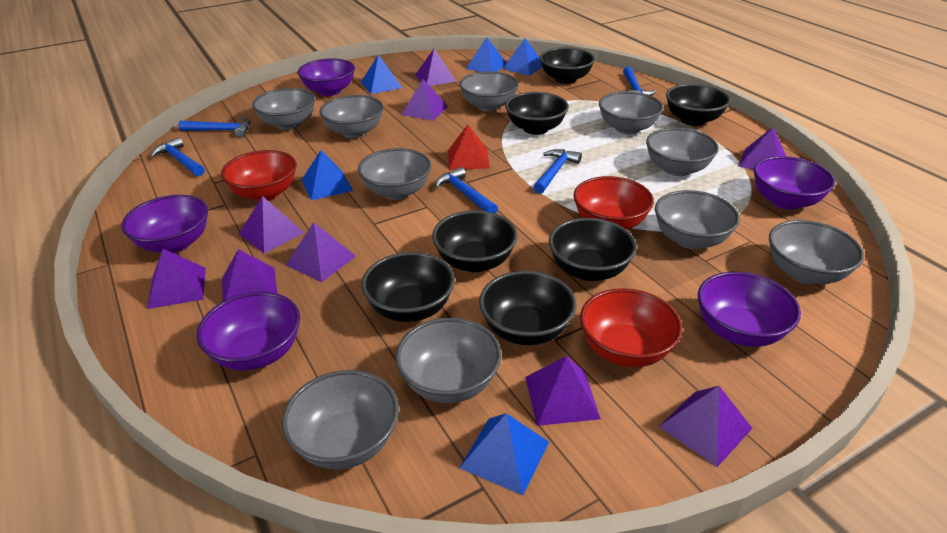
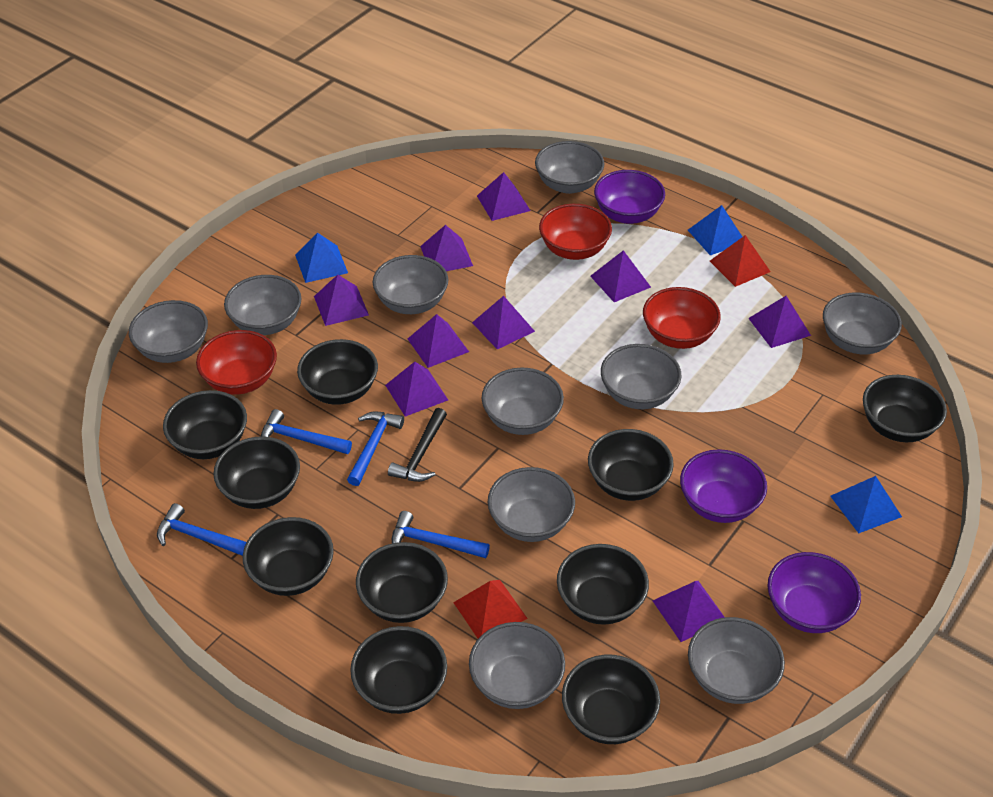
black bowl: [361,252,455,322] [432,210,518,272] [479,271,577,345] [505,92,569,135] [539,47,595,84] [549,218,637,281] [666,84,731,126] = 7 -> [163,390,247,459] [213,436,300,509] [243,517,334,596] [297,339,378,405] [350,626,447,714] [356,542,448,623] [557,544,649,625] [562,655,660,744] [588,429,674,501] [863,375,947,442] = 10
black hammer: none = 0 -> [388,408,447,482] = 1
blue hammer: [150,137,205,176] [178,117,250,138] [435,167,498,213] [533,149,582,194] [623,67,656,96] = 5 -> [157,503,247,556] [261,409,352,454] [347,411,404,486] [392,511,490,558] = 4
blue pyramid: [302,150,353,200] [361,55,402,94] [459,413,549,495] [466,37,507,72] [503,38,542,76] = 5 -> [295,233,348,283] [688,205,743,255] [830,476,902,533] = 3
purple bowl: [121,195,208,253] [197,292,300,371] [298,58,355,96] [698,272,801,347] [753,156,835,210] = 5 -> [594,170,665,224] [680,449,767,523] [768,552,861,633] = 3
red pyramid: [448,125,490,170] = 1 -> [453,580,528,639] [710,235,771,287] = 2

